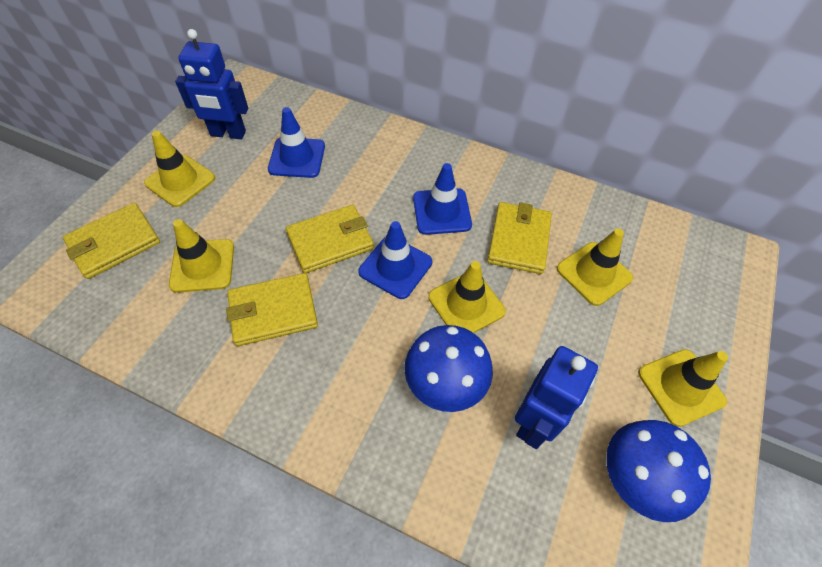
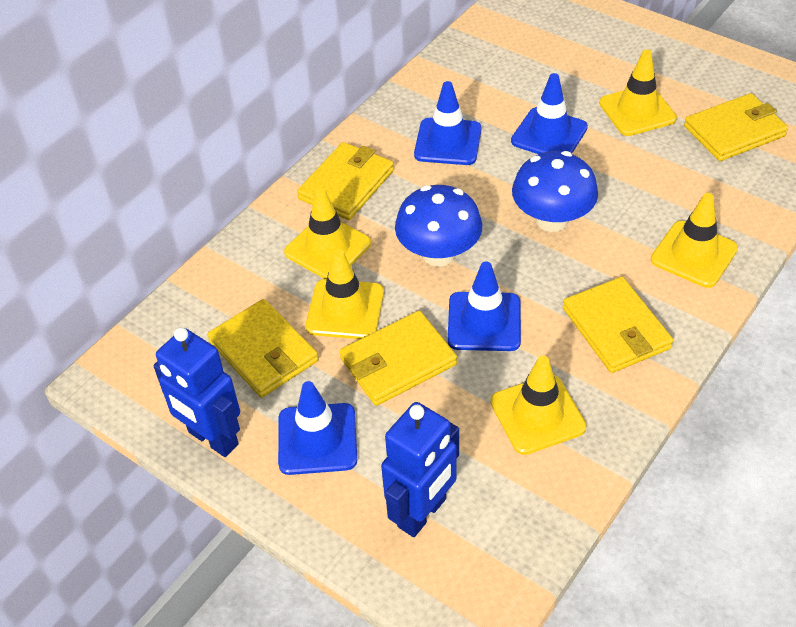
blue traffic cone: [268,107,325,178] [358,221,432,299] [413,163,472,235] = 3 -> [278,381,357,475] [414,81,482,165] [448,262,521,351] [511,73,588,154] = 4
yellow wallet: [63,203,160,279] [226,273,318,346] [286,205,374,273] [487,202,552,274] = 4 -> [207,299,318,398] [297,142,394,220] [339,311,457,406] [563,277,674,373] [684,93,788,161] = 5

